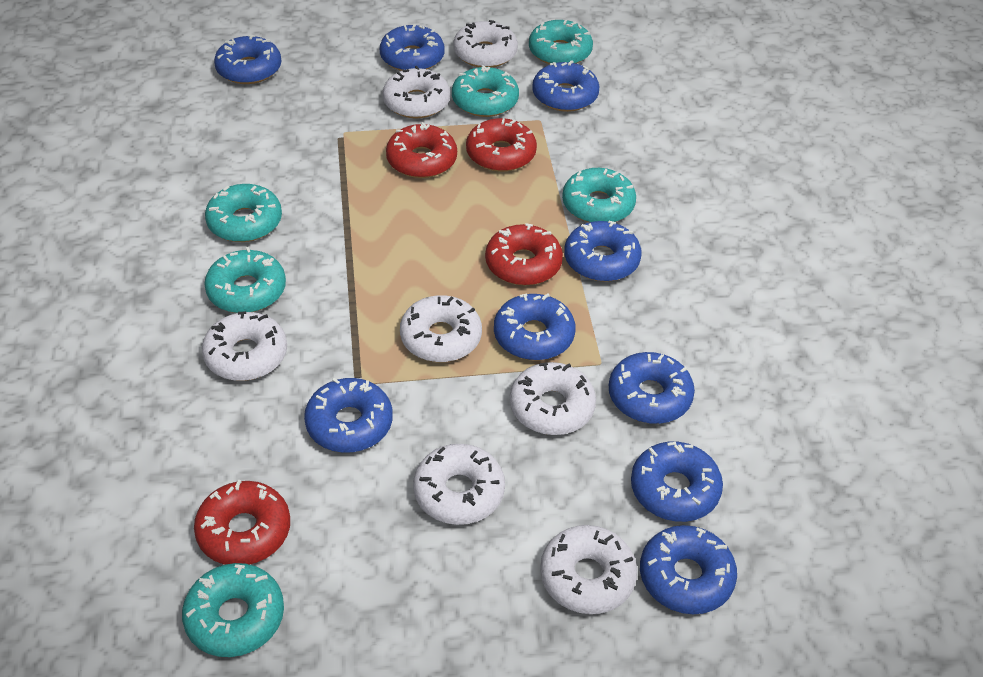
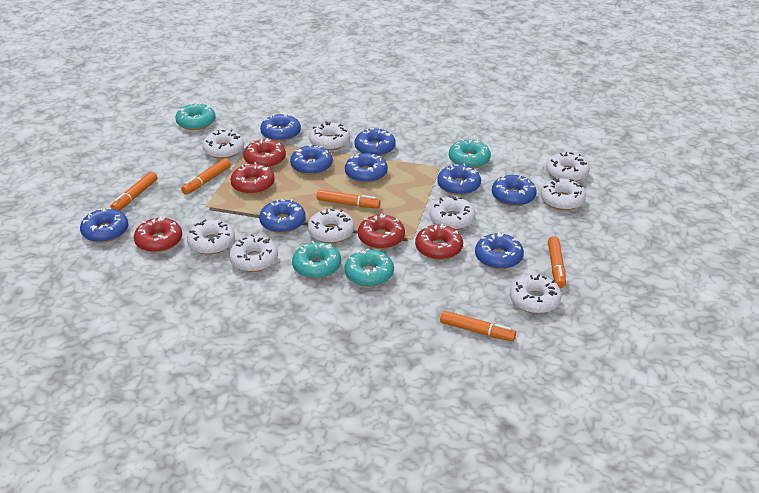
orange marker: none = 0 -> [111,172,157,211] [181,158,231,194] [317,189,381,209] [440,311,516,341] [548,236,566,288] = 5
red donut: [194,480,290,565] [386,122,457,178] [466,118,537,172] [485,223,563,285] = 4 -> [134,216,182,252] [231,162,275,194] [243,138,286,168] [358,213,405,249] [415,224,463,260] = 5
turquoise donut: [182,563,284,657] [204,247,286,313] [205,184,282,242] [452,65,519,117] [529,20,593,64] [562,168,636,222] = 6 -> [175,103,216,130] [292,241,341,279] [344,249,394,287] [449,139,491,168] = 4
white donut: [202,311,287,381] [383,66,450,118] [400,295,482,362] [413,444,505,525] [453,20,518,68] [510,362,596,435] [540,525,637,614] = 7 -> [187,220,235,255] [203,130,244,159] [229,234,278,272] [307,209,354,243] [309,122,350,150] [430,196,476,230] [510,274,562,314] [540,178,586,210] [546,152,590,182] = 9

